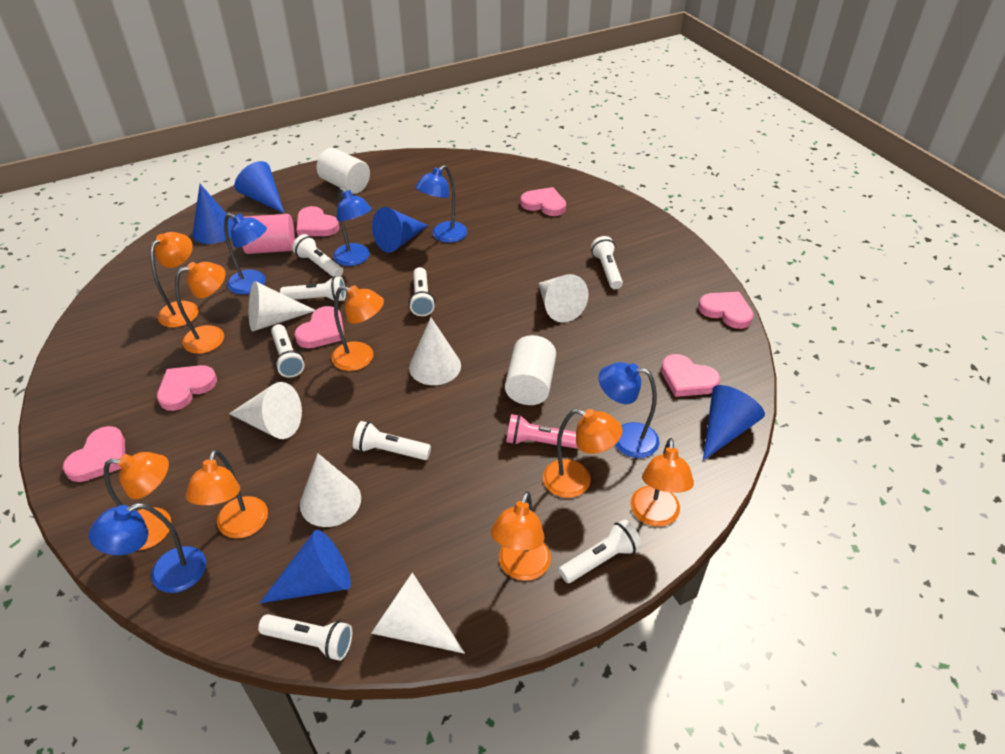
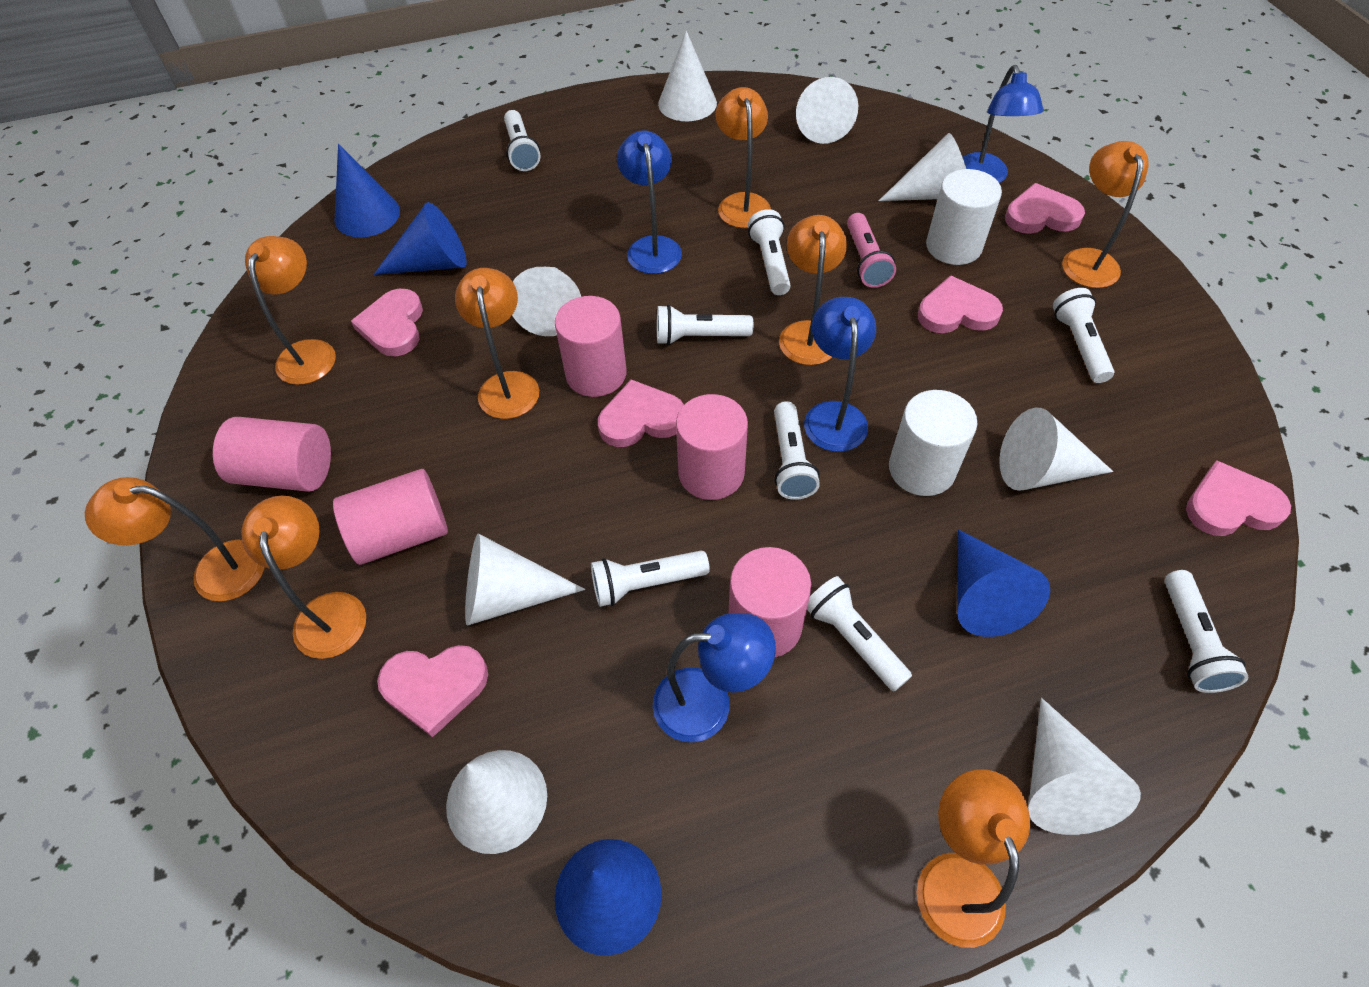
blue cone: [192,184,235,244] [235,161,284,213] [260,530,351,603] [372,207,428,253] [703,385,765,461] = 5 -> [335,144,400,237] [374,202,467,275] [555,839,662,956] [957,530,1050,637] = 4
blue lamp: [89,503,206,593] [224,213,267,294] [333,187,372,266] [415,165,467,243] [599,362,659,458] = 5 -> [617,131,682,274] [653,613,776,742] [804,297,876,452] [963,65,1043,183] = 4
pink cylinder: [242,214,295,254] = 1 -> [213,417,331,492] [333,469,448,565] [555,296,626,397] [676,394,748,500] [728,547,811,657] = 5
pink heart: [63,426,125,482] [157,365,217,411] [295,306,344,348] [296,206,339,236] [520,187,566,216] [661,354,720,397] [698,292,754,329] = 7 -> [351,289,423,357] [377,645,488,737] [598,379,684,447] [918,275,1003,333] [1005,183,1085,234] [1186,460,1291,536] = 6
white cone: [229,382,302,439] [249,281,315,331] [300,453,361,527] [371,573,465,654] [409,317,461,385] [538,274,589,323] = 6 -> [446,750,547,854] [465,533,585,625] [512,267,581,336] [658,31,717,121] [796,77,858,144] [879,133,966,201] [999,408,1113,491] [1028,698,1141,835] = 8

